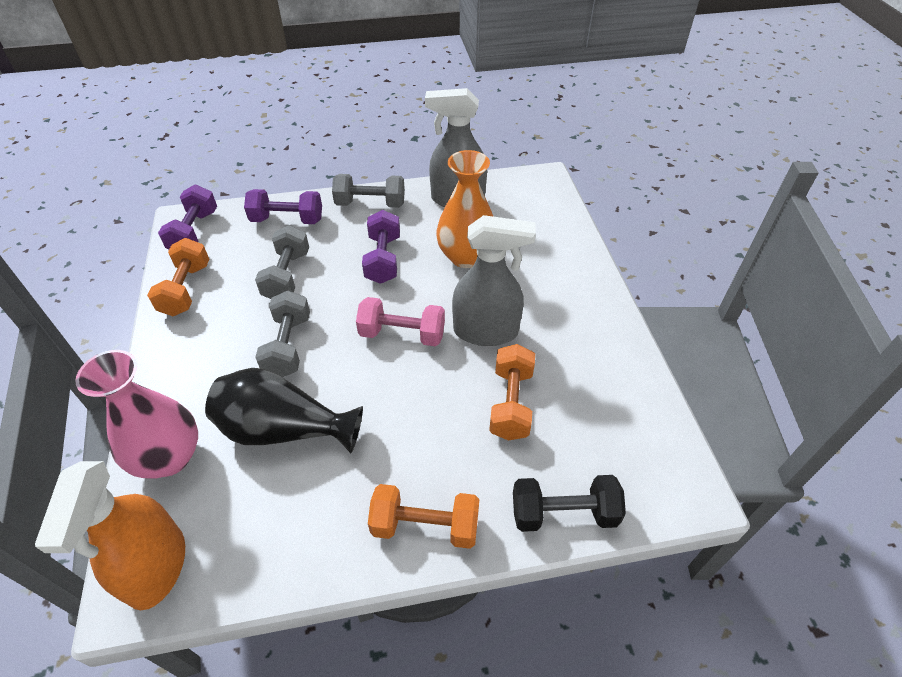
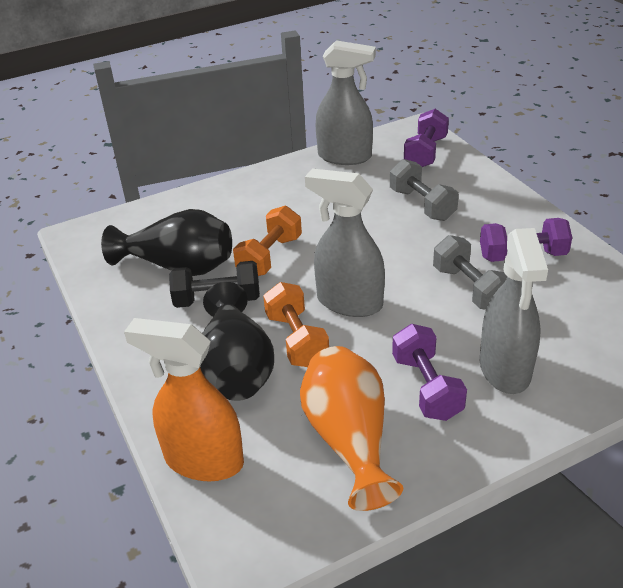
black vase: [205,368,363,453] = 1 -> [101,209,232,276] [200,282,274,401] = 2
grey dumbbell: [255,225,309,299] [255,291,310,377] [332,174,405,208] = 3 -> [390,159,459,221] [433,235,507,310] = 2
grey spray bottle: [425,88,487,207] [452,215,536,346] = 2 -> [305,169,385,317] [316,40,376,165] [480,228,548,394] = 3
orange dumbbell: [147,238,209,316] [368,484,479,549] [489,344,535,441] = 3 -> [233,206,302,276] [263,282,329,367] = 2
pink dumbbell: [356,297,445,346] = 1 -> none = 0
pink vase: [75,350,198,479] = 1 -> none = 0

